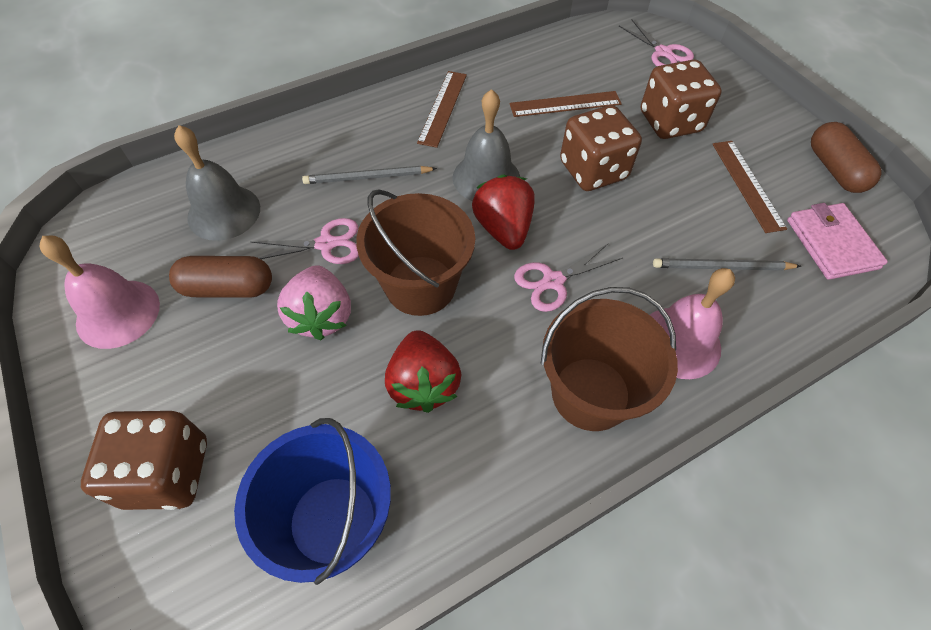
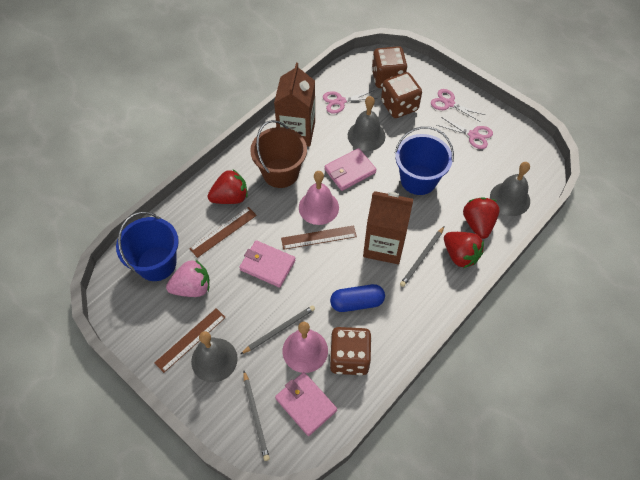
blue bucket: [234,418,391,585] = 1 -> [116,212,179,281] [395,126,454,195] = 2
blue capsule: none = 0 -> [330,284,385,312] = 1
brown bucket: [356,189,475,316] [541,287,678,431] = 2 -> [250,120,307,188] = 1
brown capsule: [169,256,272,298] [811,122,882,193] = 2 -> none = 0
brown carton: none = 0 -> [274,63,315,147] [363,191,413,264] = 2
grey bell: [174,125,260,241] [453,89,520,201] = 2 -> [191,331,238,382] [348,96,385,151] [490,162,530,216] = 3
grey pencil: [302,166,437,184] [653,258,801,271] = 2 -> [241,305,315,354] [243,371,270,461] [400,227,444,287] = 3
pink wallet: [787,203,888,280] = 1 -> [239,240,296,288] [275,372,337,436] [324,148,377,191] = 3
red strawberry: [385,330,462,413] [472,174,535,250] = 2 -> [208,170,248,204] [444,232,484,268] [463,197,500,239] = 3

